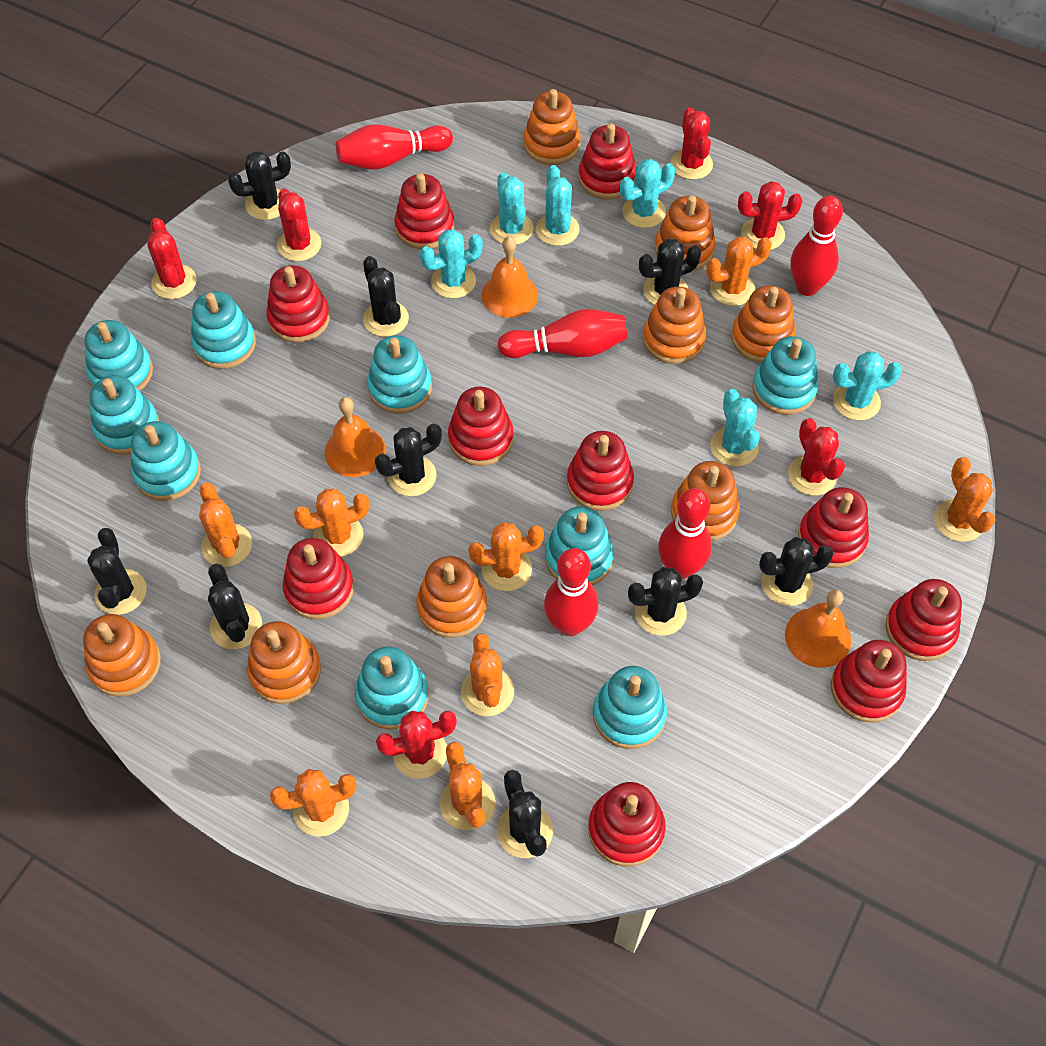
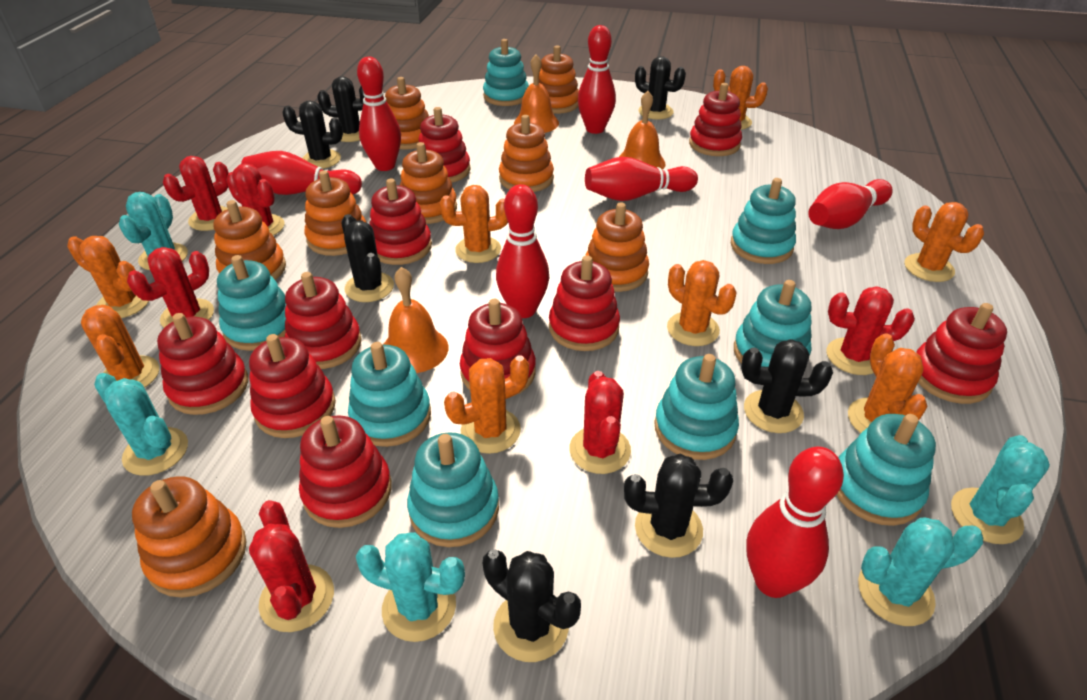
black cactus: [87,528,147,615] [208,564,262,649] [228,151,291,220] [363,256,409,337] [375,424,442,496] [497,770,553,858] [628,567,703,636] [639,239,701,305] [759,537,834,606] = 9 -> [282,101,343,169] [317,76,365,142] [341,214,394,302] [483,550,581,662] [624,454,733,558] [635,56,686,120] [741,339,833,433] = 7
red bowling pin: [336,124,453,170] [497,309,628,358] [544,548,599,636] [658,488,712,579] [791,195,843,296] = 5 -> [241,151,362,195] [357,57,401,171] [496,184,549,318] [578,25,616,134] [585,157,698,201] [746,446,844,598] [808,179,893,229] = 7
turquoise cactus: [420,229,483,298] [490,172,534,245] [536,165,580,246] [620,159,675,228] [710,389,760,467] [833,351,902,421] = 6 -> [94,373,188,476] [119,192,188,270] [356,532,465,642] [858,518,983,626] [951,435,1050,544] = 5
turquoise stacking toy: [85,320,153,391] [90,375,159,455] [131,421,201,501] [191,291,256,369] [355,646,429,730] [367,335,432,414] [545,506,614,585] [593,666,667,749] [752,336,818,415] = 9 -> [217,255,286,351] [348,342,431,447] [407,432,499,547] [483,39,529,106] [654,354,739,460] [731,178,796,264] [734,280,812,367] [837,414,936,526] = 8

